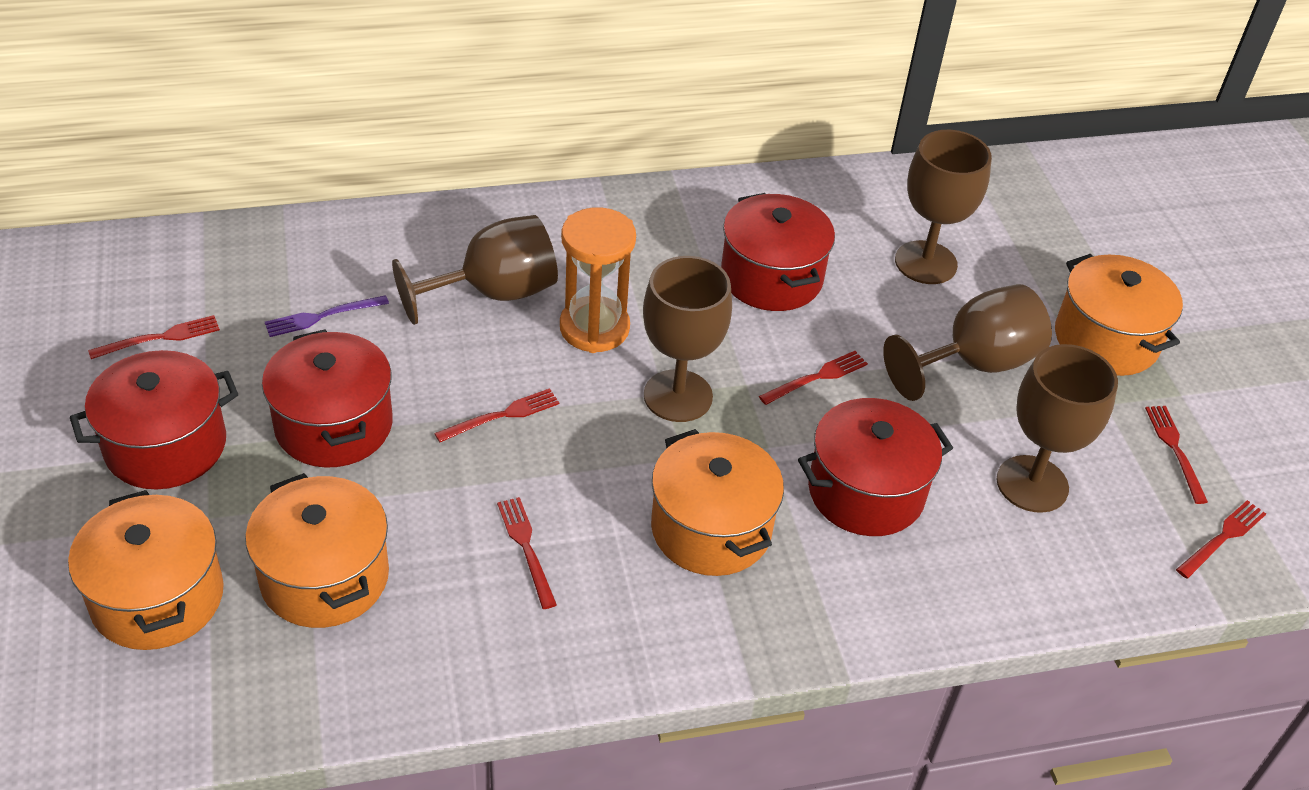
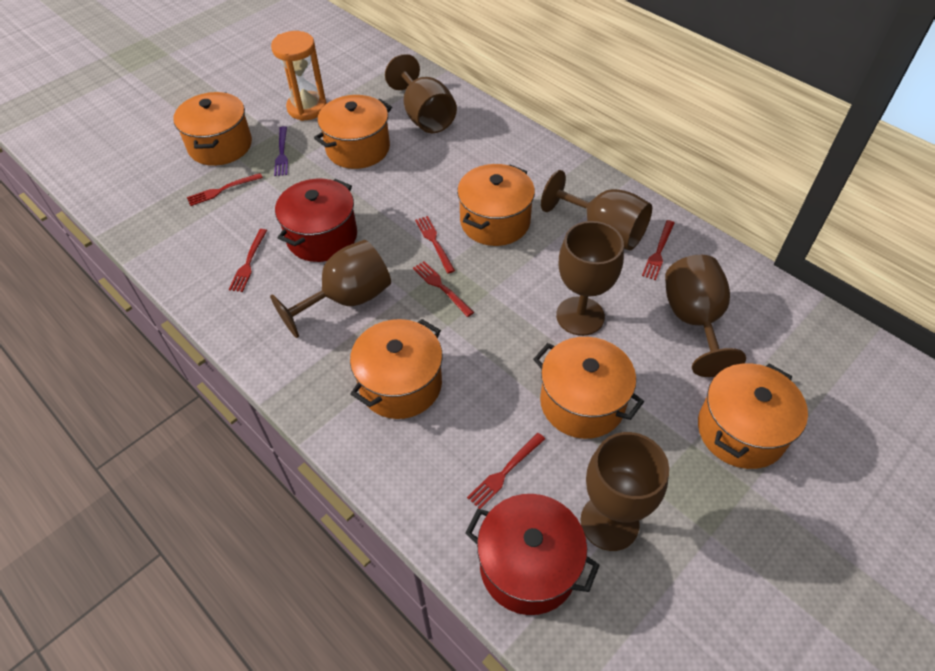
brown goblet: [392,215,558,325] [643,256,732,422] [883,284,1052,401] [895,130,992,284] [997,344,1118,513] = 5 -> [270,240,391,338] [385,54,457,133] [541,170,652,250] [556,221,624,336] [580,432,669,551] [665,255,746,377] = 6
orange pot: [68,490,224,650] [245,473,389,628] [651,429,784,576] [1055,254,1183,376] = 4 -> [173,92,252,166] [314,95,392,169] [350,319,443,419] [457,164,535,246] [533,337,644,439] [698,363,808,469] = 6
red pot: [70,350,238,489] [262,329,393,468] [721,193,835,311] [798,398,953,536] = 4 -> [275,179,357,262] [465,494,600,615] = 2

